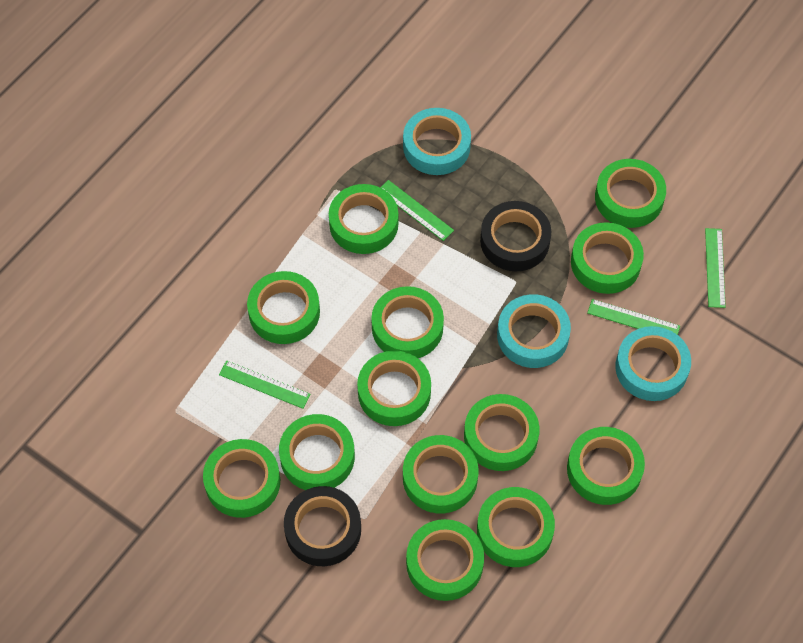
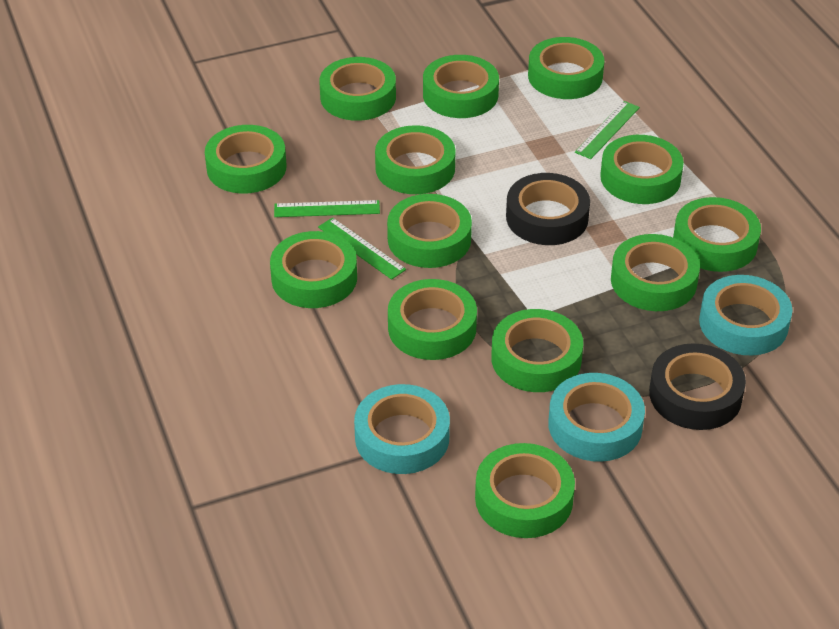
green ruler: [219,360,311,409] [380,180,454,241] [587,299,680,335] [705,228,726,308] = 4 -> [274,200,380,217] [318,218,406,280] [575,101,640,159] = 3

